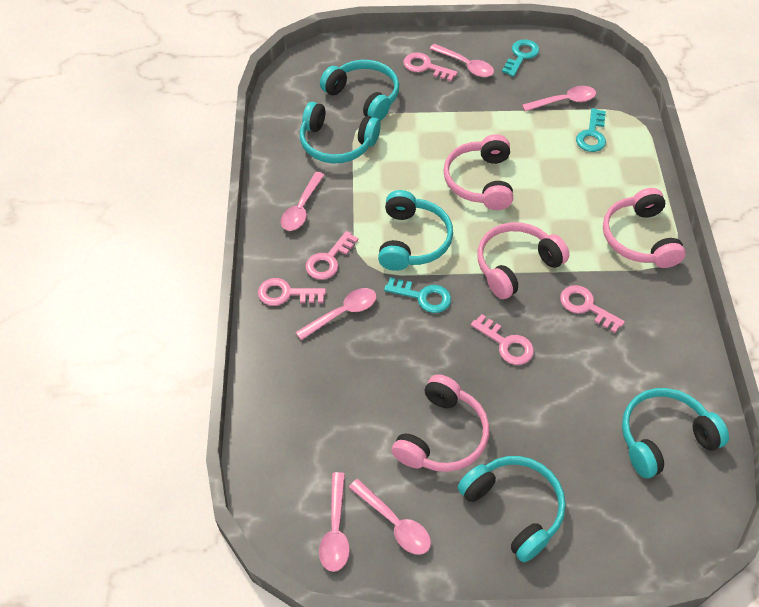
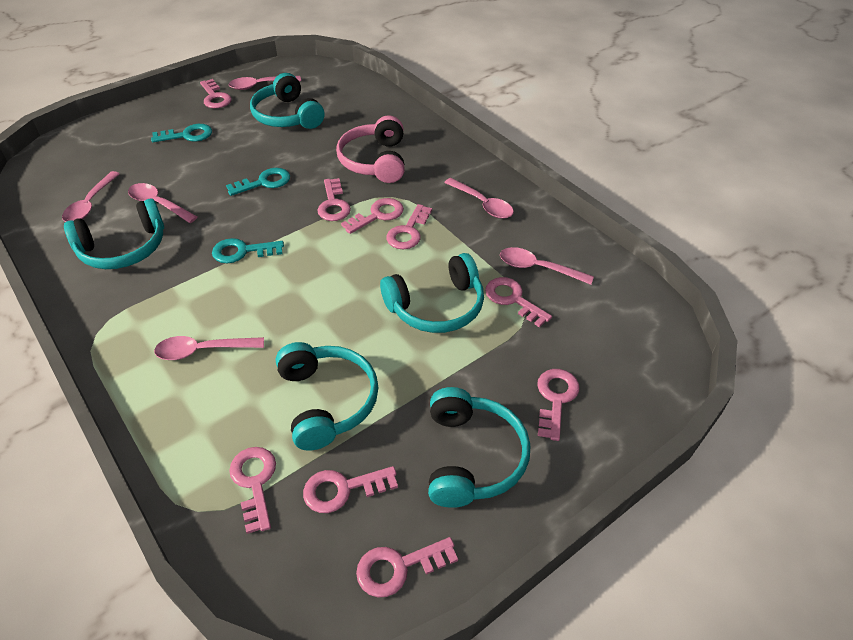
pink headphones: [392,374,489,472] [443,134,513,210] [477,222,569,299] [603,188,686,268] = 4 -> [336,115,405,183] = 1
pink key: [258,278,326,306] [305,231,358,280] [403,52,458,81] [471,314,534,365] [560,285,625,333] = 5 -> [200,79,232,108] [229,447,276,534] [303,466,398,513] [317,178,351,221] [341,198,404,234] [356,537,458,597] [386,204,432,249] [485,277,552,327] [537,369,579,441] = 9

